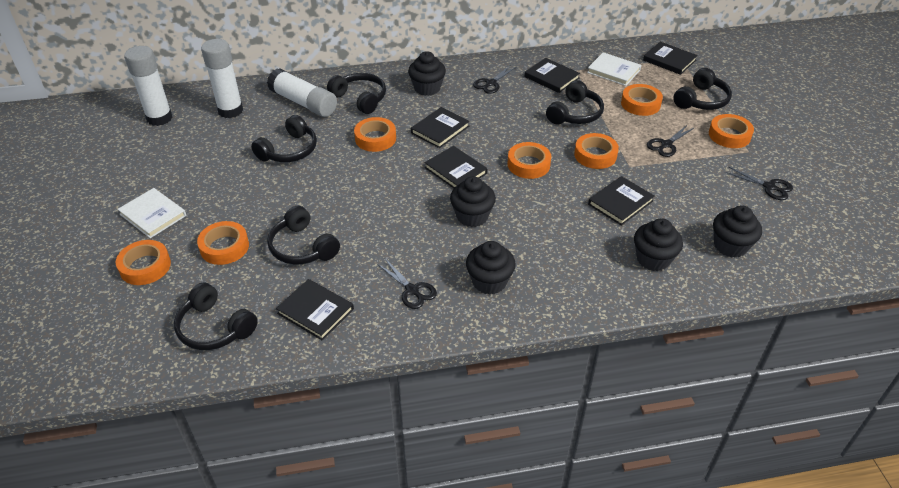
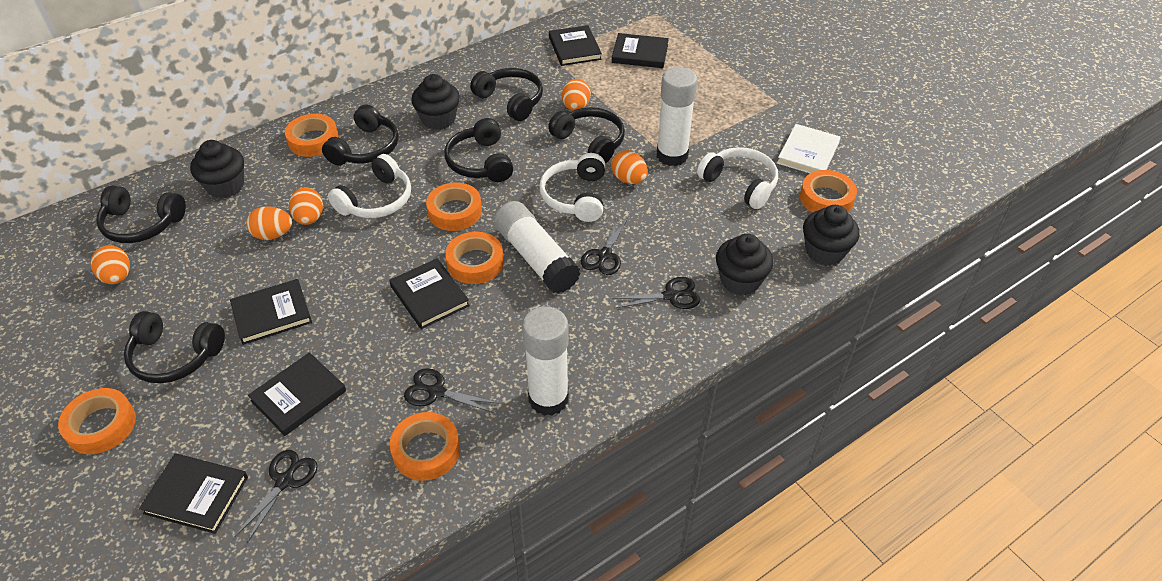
black cupcake: [408,51,446,96] [450,176,496,227] [466,241,516,295] [634,218,683,271] [713,205,762,258] = 5 -> [190,140,244,198] [411,74,460,130] [716,234,773,295] [803,205,860,266] = 4
orange egg: none = 0 -> [91,245,130,284] [246,206,292,240] [289,188,323,225] [562,79,591,111] [611,150,648,184] = 5
orange tape: [116,240,171,285] [197,221,249,265] [354,117,396,152] [507,142,551,179] [574,133,619,169] [621,84,663,116] [709,114,754,148] = 7 -> [58,388,136,454] [285,114,339,157] [390,412,460,481] [426,182,482,231] [445,232,504,284] [800,170,857,213] = 6
white book: [118,188,186,238] [587,52,641,86] = 2 -> [777,124,841,173] = 1
white headphones: none = 0 -> [328,154,411,218] [539,153,605,222] [697,147,778,209] = 3

